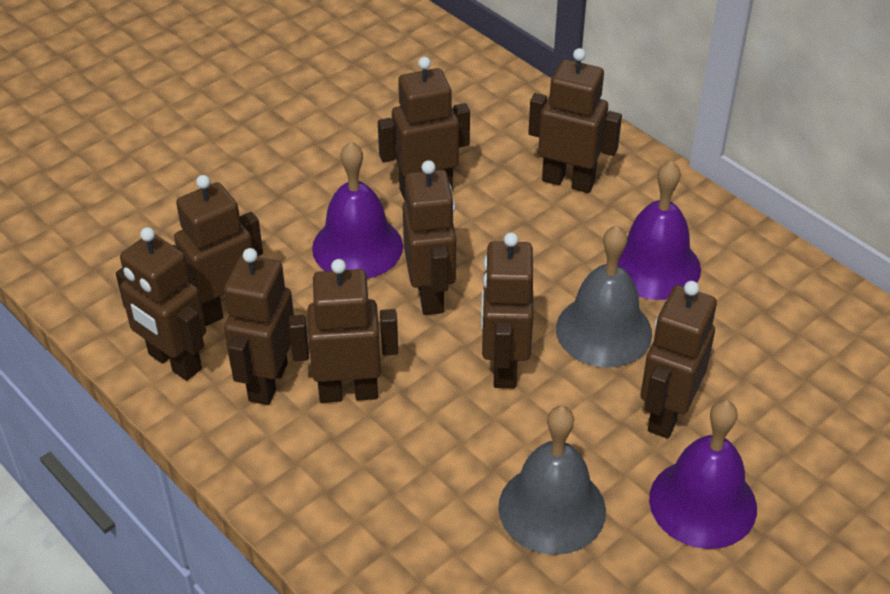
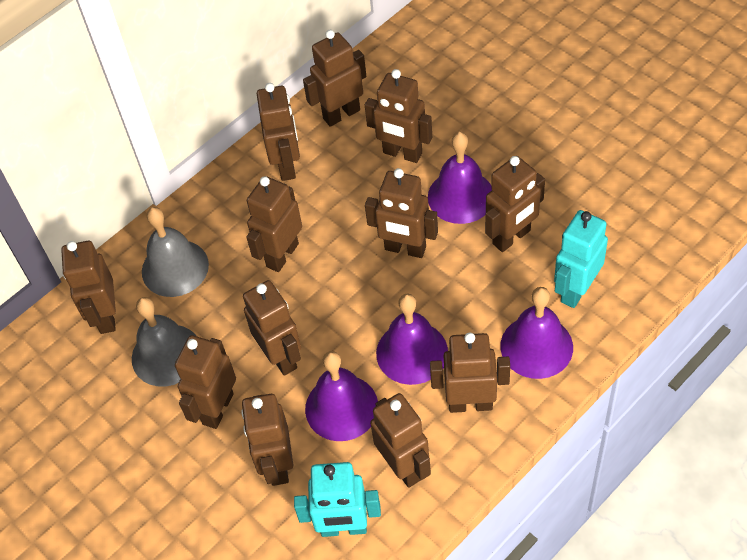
brown robot: [116,227,206,381] [173,175,263,326] [224,248,294,405] [289,259,398,403] [378,57,470,200] [403,160,456,315] [481,232,533,388] [528,48,622,193] [640,281,717,438] = 9 -> [61,241,116,334] [175,335,236,429] [241,394,293,486] [243,280,301,376] [246,176,302,272] [257,83,300,181] [303,30,366,127] [365,69,432,163] [365,168,438,258] [370,393,431,488] [430,332,510,413] [485,156,545,252] = 12
purple bell: [312,141,403,279] [618,161,701,300] [649,400,757,549] = 3 -> [305,351,378,441] [376,293,448,385] [428,132,492,224] [500,287,573,379] = 4
turquoise robot: none = 0 -> [294,462,381,537] [554,210,608,308] = 2

